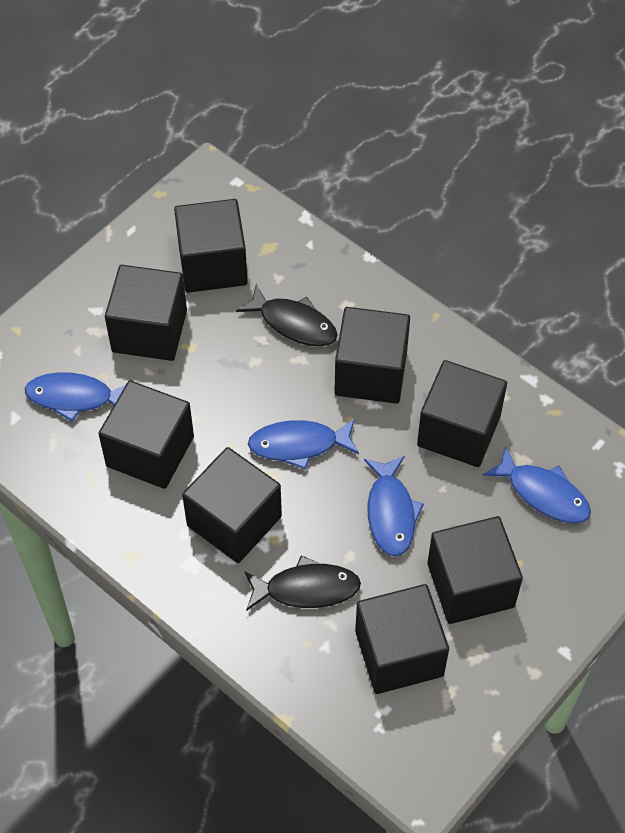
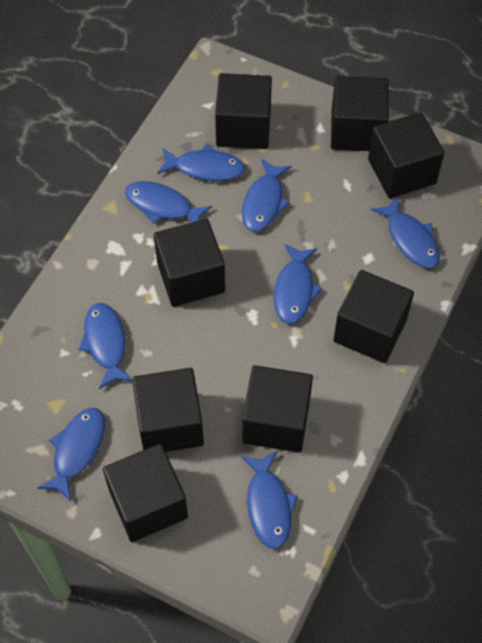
black fish: [236,284,338,346] [244,555,361,611] = 2 -> none = 0
blue fish: [25,372,126,422] [248,419,359,470] [364,456,424,557] [483,446,591,524] = 4 -> [37,408,105,501] [79,303,132,389] [125,181,212,224] [157,144,245,181] [241,451,298,549] [242,159,292,232] [274,244,322,324] [371,197,440,268] = 8

